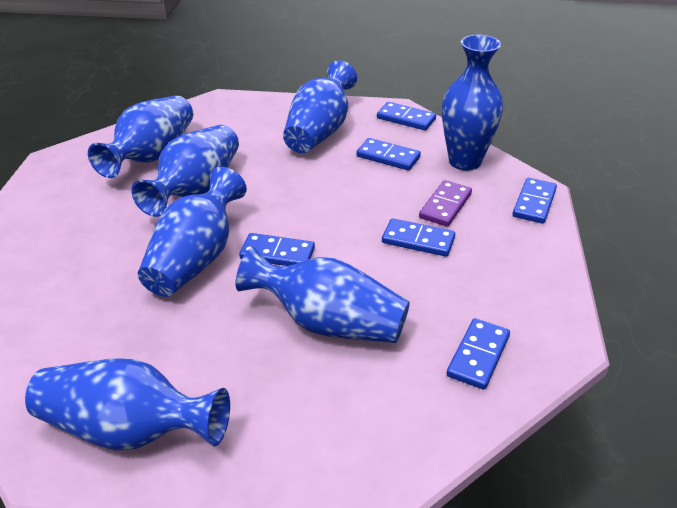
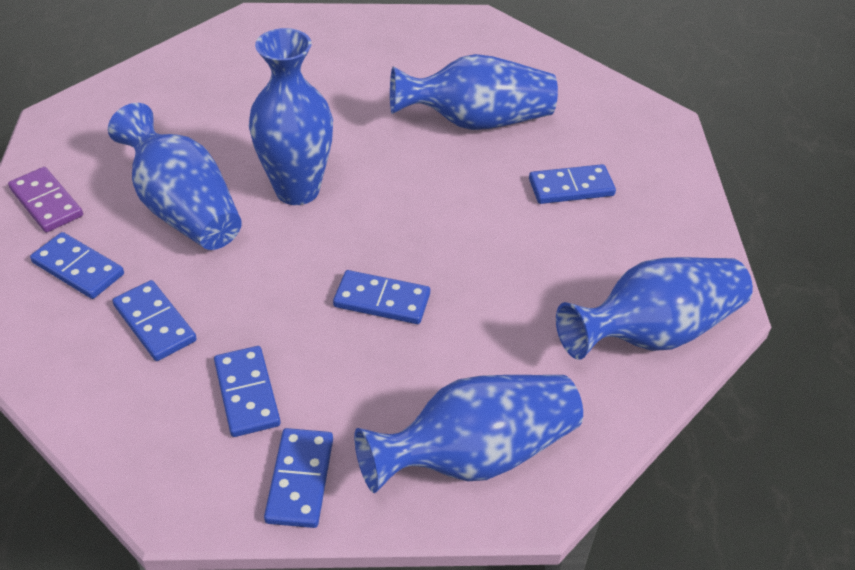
blue vase: [25,358,230,451] [88,95,193,178] [131,125,239,217] [138,167,247,297] [235,247,410,343] [283,60,357,153] [442,35,503,171] = 7 -> [108,103,242,250] [249,28,333,205] [354,375,583,493] [390,54,558,130] [556,257,753,360] = 5

